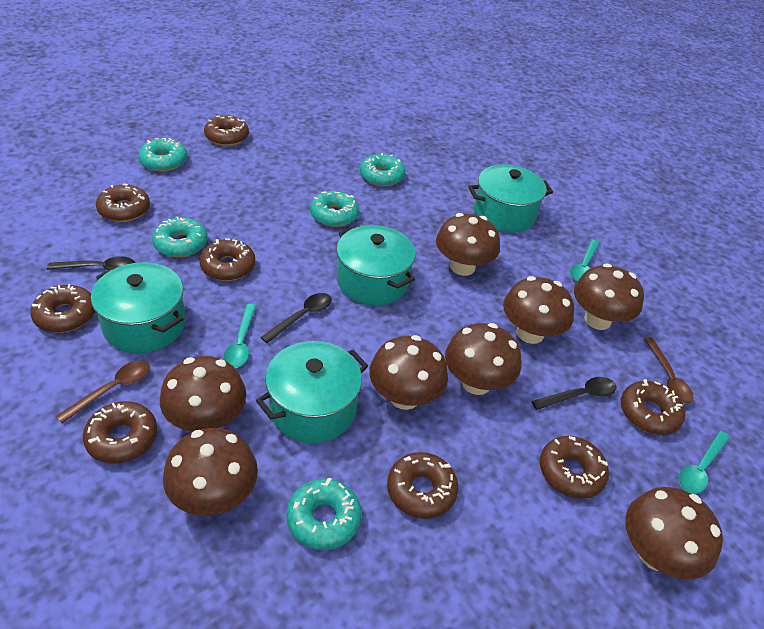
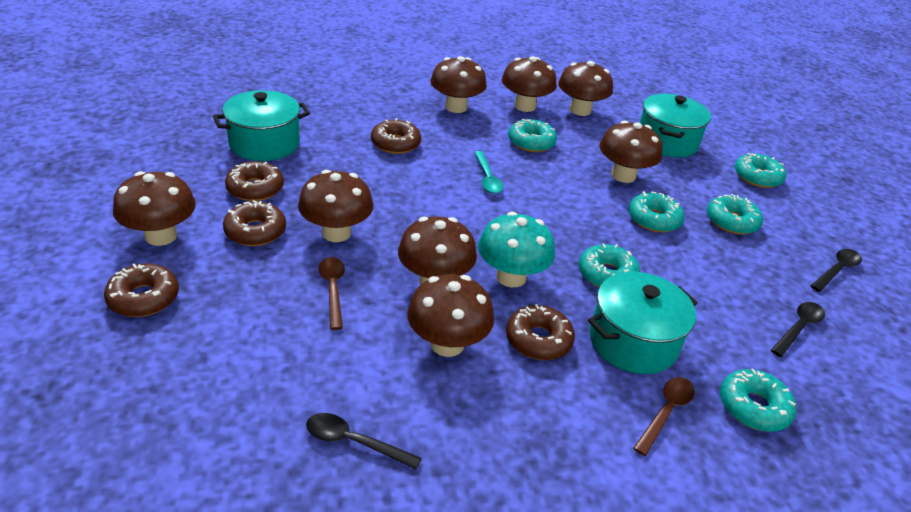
brown donut: [30,284,95,333] [83,401,157,464] [96,184,150,222] [199,238,255,281] [204,115,249,146] [387,452,458,519] [540,436,609,499] [621,379,685,435] = 8 -> [104,263,179,317] [223,200,286,246] [225,161,284,201] [371,118,421,154] [506,304,575,360] = 5
turquoise donut: [138,138,187,172] [152,217,207,257] [286,478,362,550] [310,191,359,227] [360,153,405,186] = 5 -> [508,119,557,152] [579,244,640,288] [628,191,684,232] [707,194,763,234] [720,369,797,432] [735,153,786,188] = 6
turquoise mushroom: none = 0 -> [478,212,555,287] = 1
turquoise pot: [91,262,186,353] [256,341,368,443] [336,225,416,306] [468,164,553,233] = 4 -> [213,90,310,161] [588,272,698,374] [640,94,711,158] = 3
turquoise spoon: [223,304,256,368] [570,240,600,281] [678,431,730,494] = 3 -> [474,151,504,194] = 1

